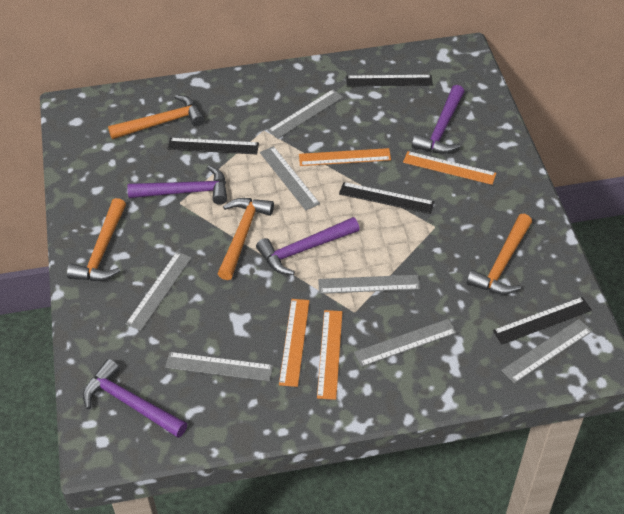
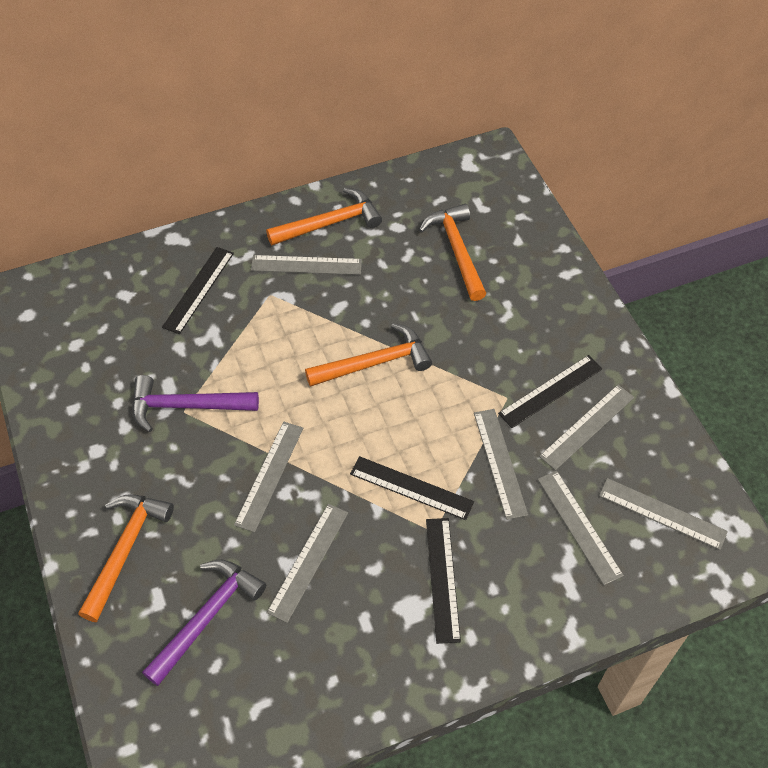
orange ruler: [279,299,310,387] [299,148,391,166] [317,310,342,400] [403,151,496,185] = 4 -> none = 0
purple hammer: [83,359,187,438] [127,165,227,205] [256,217,359,275] [412,85,465,154] = 4 -> [132,375,259,432] [142,560,266,686] = 2

